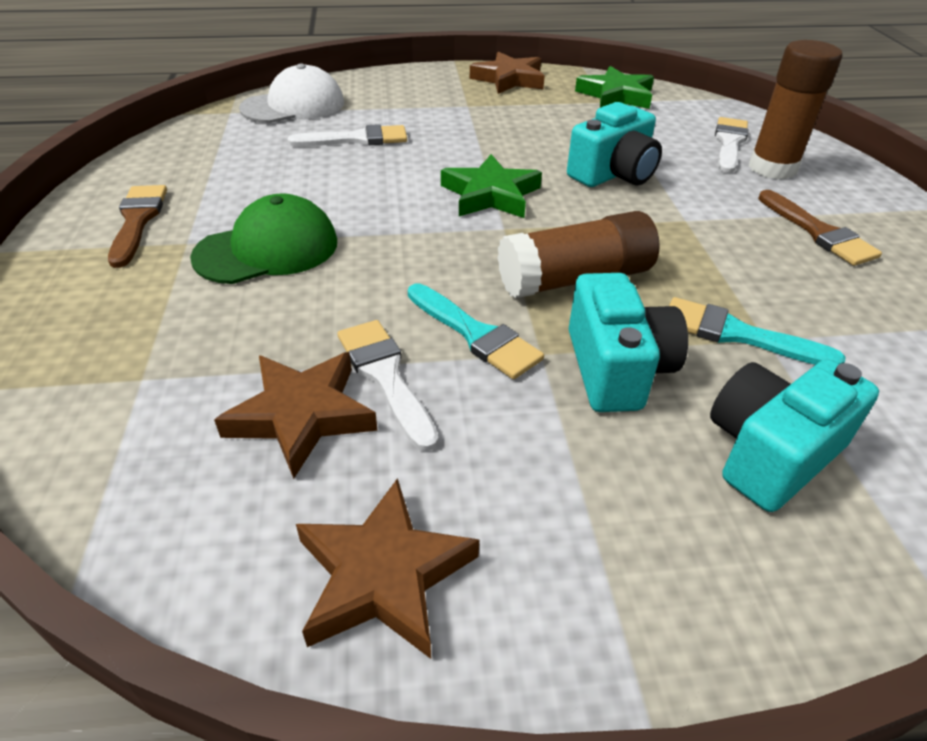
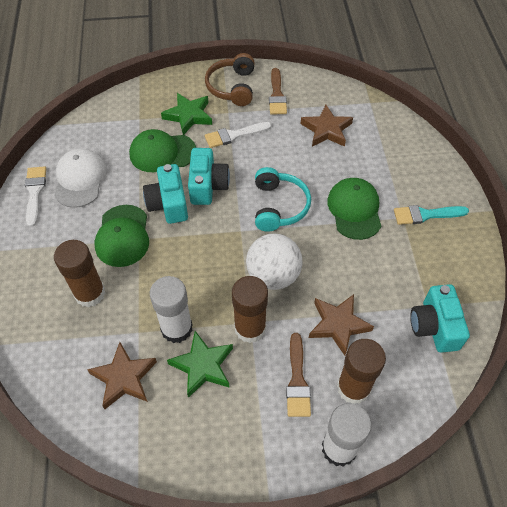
brown glue stick: [498,211,660,299] [749,40,842,179] = 2 -> [54,240,105,307] [232,276,268,343] [337,339,386,404] = 3
brown headphones: none = 0 -> [205,53,255,106] = 1
green cap: [190,193,337,284] = 1 -> [95,205,149,267] [129,129,196,172] [327,178,381,240] = 3
turquoise brush: [408,283,544,379] [669,297,845,365] = 2 -> [394,205,469,225] = 1
turquoise headphones: none = 0 -> [255,167,311,232] = 1
white ball: none = 0 -> [246,234,302,290] = 1
white brush: [288,124,407,146] [337,320,439,452] [715,117,748,173] = 3 -> [25,166,46,227] [205,122,271,148] = 2
white glue stick: none = 0 -> [150,276,193,343] [322,403,372,467] = 2

